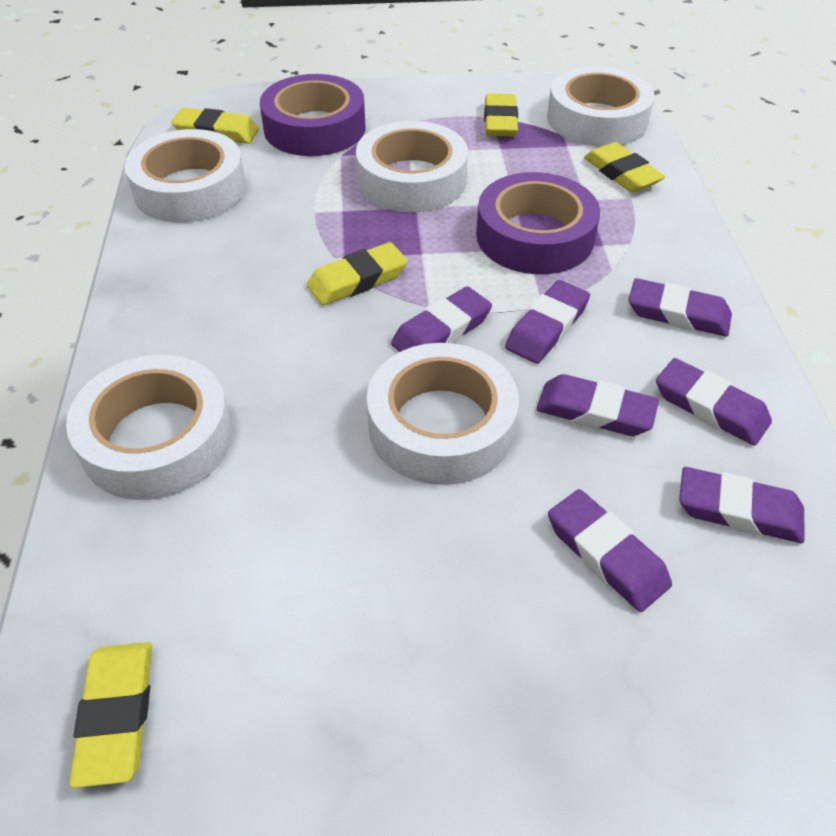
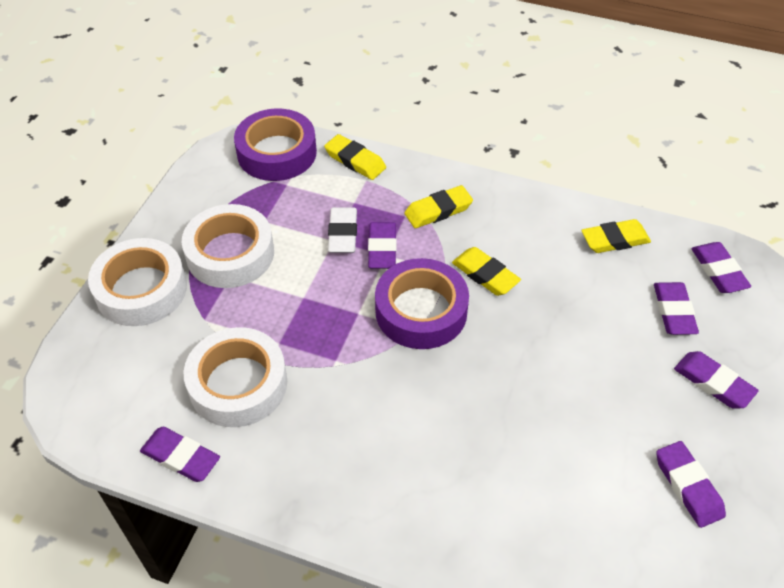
purple eraser: [391,286,492,352] [505,280,590,364] [536,374,659,436] [548,489,672,612] [628,278,732,337] [656,358,772,446] [679,467,805,543] = 7 -> [140,427,220,482] [368,222,397,269] [654,282,699,335] [656,441,726,528] [674,351,759,409] [691,242,751,293] = 6
white eraser: none = 0 -> [328,207,357,253] = 1
white tape: [66,355,232,500] [125,129,246,222] [356,121,468,212] [367,343,519,485] [547,66,654,147] = 5 -> [88,238,187,326] [182,204,274,288] [184,327,287,427] = 3
yellow eraser: [69,642,152,788] [171,108,259,144] [307,242,408,305] [484,93,518,137] [584,142,665,193] = 5 -> [324,134,386,180] [405,185,473,228] [452,247,521,296] [581,219,651,253] = 4

